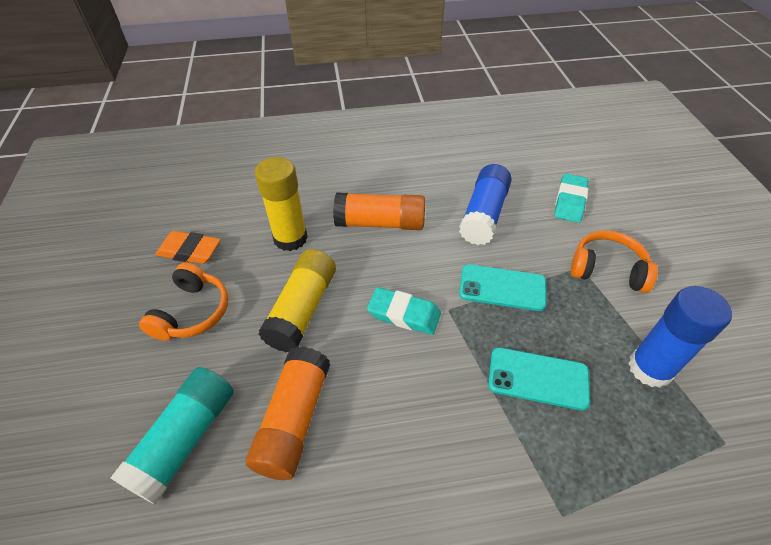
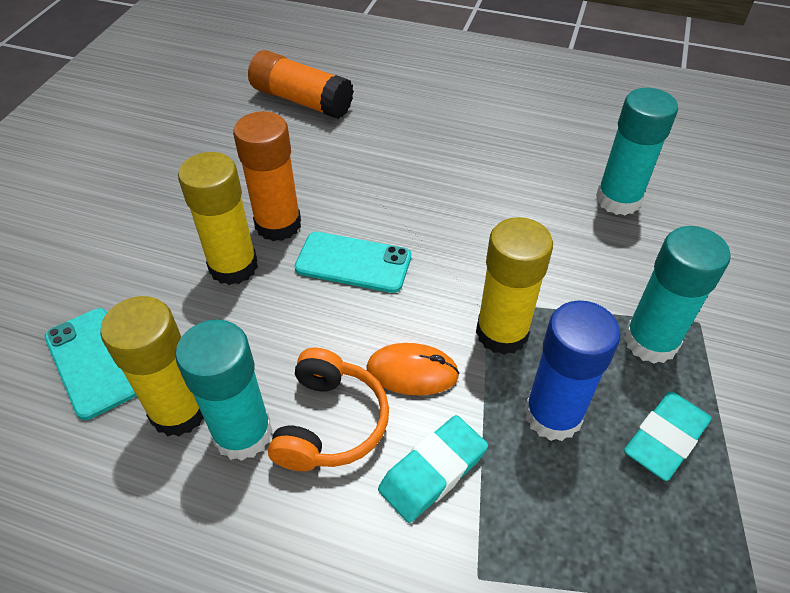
blue glue stick: [459,164,512,245] [628,286,732,388] = 2 -> [524,300,621,441] = 1
orange eraser: [155,231,220,264] = 1 -> none = 0
orange headphones: [139,262,228,341] [571,230,658,293] = 2 -> [268,348,389,471] = 1
orange mouse: none = 0 -> [366,343,460,395] = 1
turquoise glue stick: [110,367,234,505] = 1 -> [175,319,272,461] [596,88,678,215] [624,226,731,364] = 3
yellow glue stick: [255,157,308,251] [259,249,336,352] = 2 -> [100,296,204,436] [178,152,258,285] [476,217,553,355] = 3

